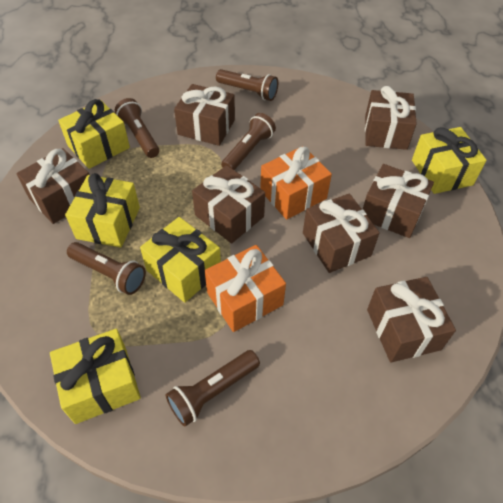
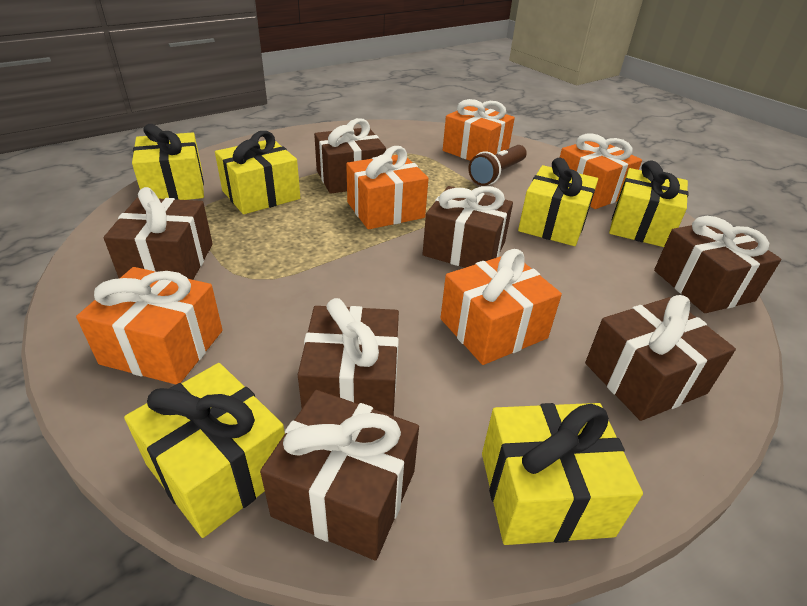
brown flashlight: [67,242,146,295] [115,98,159,158] [166,350,260,427] [216,69,278,101] [221,113,276,170] = 5 -> [468,145,527,186] = 1
orange gift: [205,245,286,332] [260,146,332,220] = 2 -> [76,267,222,385] [346,146,429,229] [441,249,562,365] [443,99,515,161] [560,133,642,209] = 5
yellow gift: [50,329,141,424] [58,99,130,169] [65,173,140,248] [140,217,221,303] [412,127,487,194] = 5 -> [124,363,285,538] [132,124,204,200] [215,131,300,214] [482,403,643,545] [518,158,598,246] [609,160,689,247] = 6

